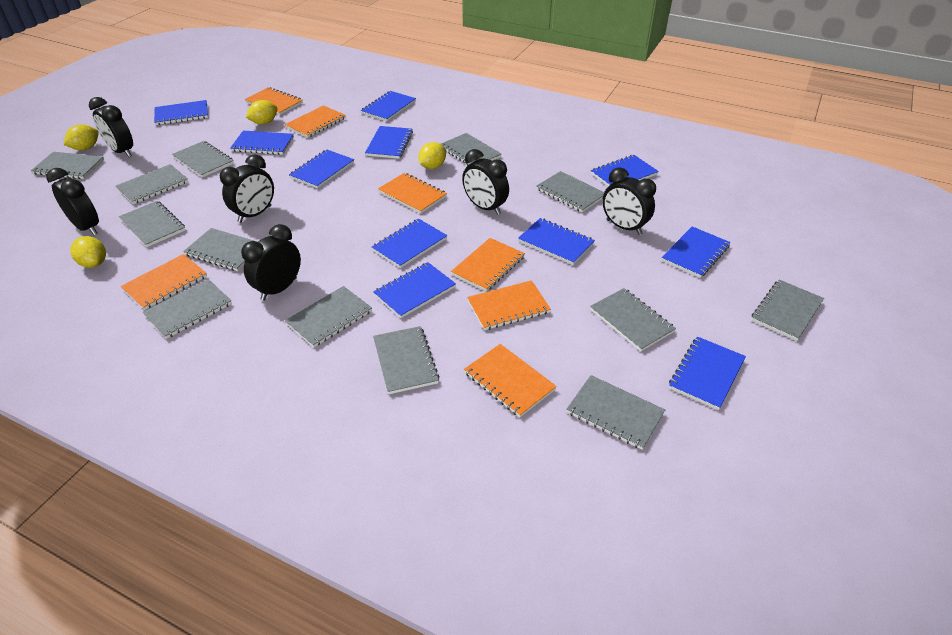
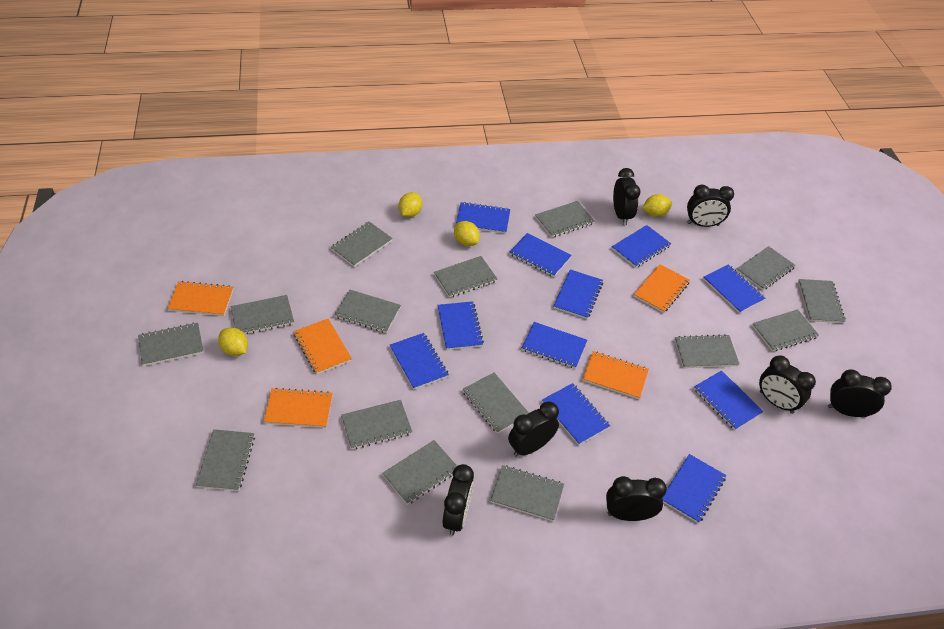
black clock: [46,168,99,235] [89,97,133,157] [220,154,274,223] [241,224,301,301] [462,149,509,215] [602,167,656,235] = 6 -> [443,464,474,535] [508,401,559,457] [606,476,667,521] [613,168,640,225] [687,185,734,227] [759,356,816,414] [828,369,892,417] = 7
grey notebook: [31,152,104,179] [116,164,188,205] [119,201,185,247] [142,279,232,339] [172,141,234,178] [183,228,257,271] [285,286,372,347] [373,326,440,394] [441,133,501,165] [537,171,604,212] [566,375,665,450] [590,288,676,351] [752,280,824,341] = 13 -> [138,322,204,366] [196,429,255,491] [230,295,294,334] [331,222,393,267] [334,290,401,333] [341,400,412,449] [382,440,457,505] [434,256,497,298] [462,373,529,434] [490,465,564,521] [535,201,595,238] [674,334,739,368] [736,246,796,290] [752,309,819,352] [798,279,846,323] = 15
orange notebook: [121,254,207,310] [245,87,303,115] [285,105,346,138] [378,173,447,214] [451,238,525,292] [464,344,557,417] [467,280,551,330] = 7 -> [167,281,233,316] [264,388,333,428] [293,319,352,374] [583,351,649,399] [634,264,690,313] = 5

